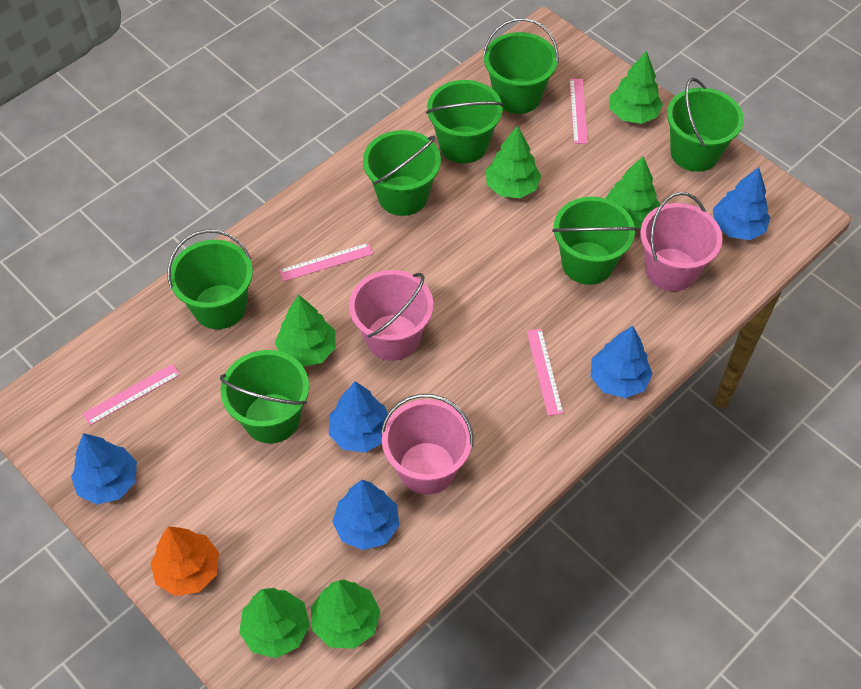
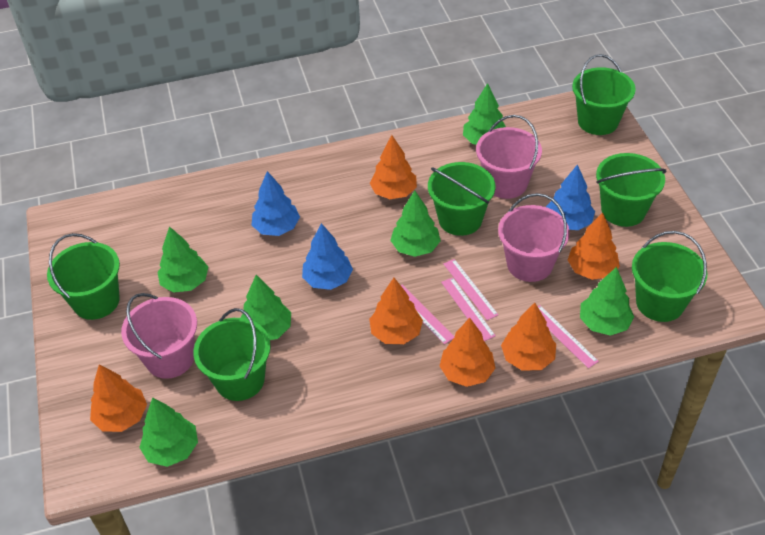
blue tree: [71,433,137,505] [329,381,388,453] [332,480,399,550] [591,326,653,398] [713,167,770,240] = 5 -> [252,171,300,236] [302,223,353,290] [546,164,595,230] = 3
green bucket: [168,229,253,329] [220,350,309,444] [363,130,441,216] [426,80,504,163] [483,18,559,114] [552,197,637,285] [667,78,744,172] = 7 -> [47,233,120,320] [193,308,271,401] [428,162,495,236] [572,54,636,135] [596,153,667,227] [632,231,707,322] = 6
orange tree: [151,527,219,596] = 1 -> [90,364,147,432] [369,278,423,344] [370,135,417,199] [439,318,495,387] [501,303,556,371] [568,212,620,280] = 6

